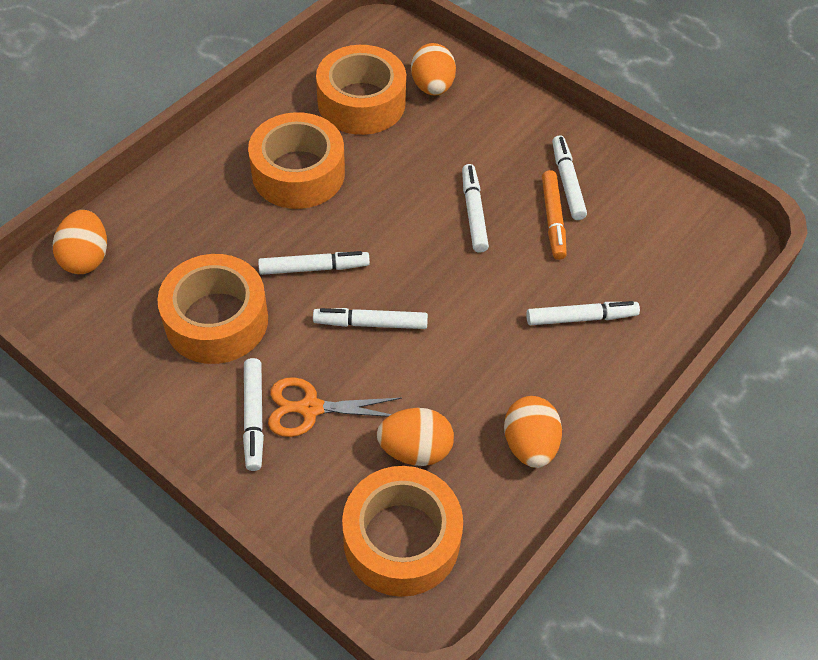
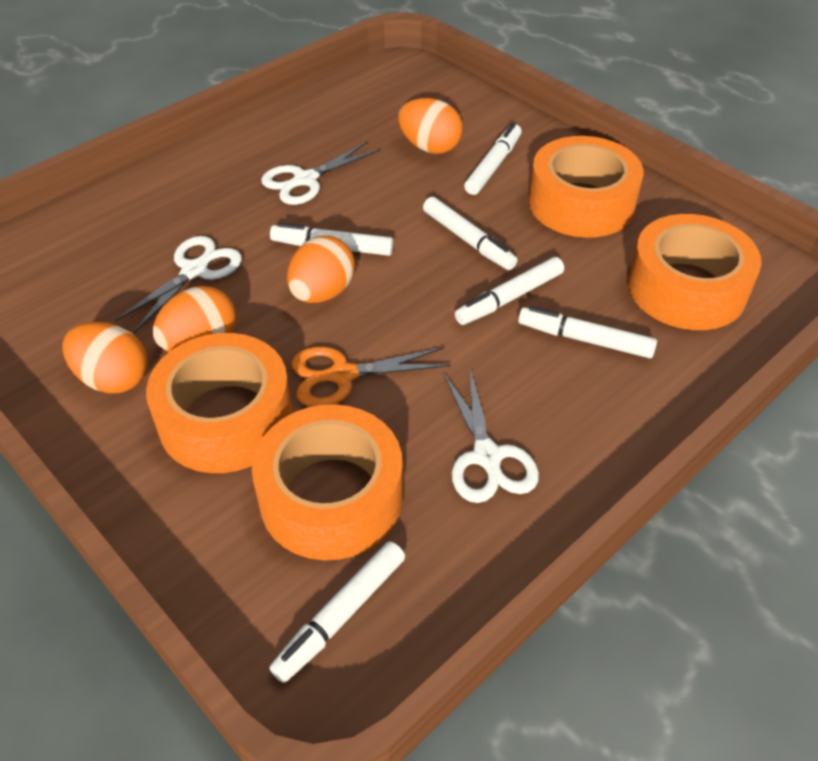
orange marker: [542,170,567,260] = 1 -> none = 0
white scissors: none = 0 -> [115,236,242,333] [261,142,380,205] [443,367,539,503] = 3

